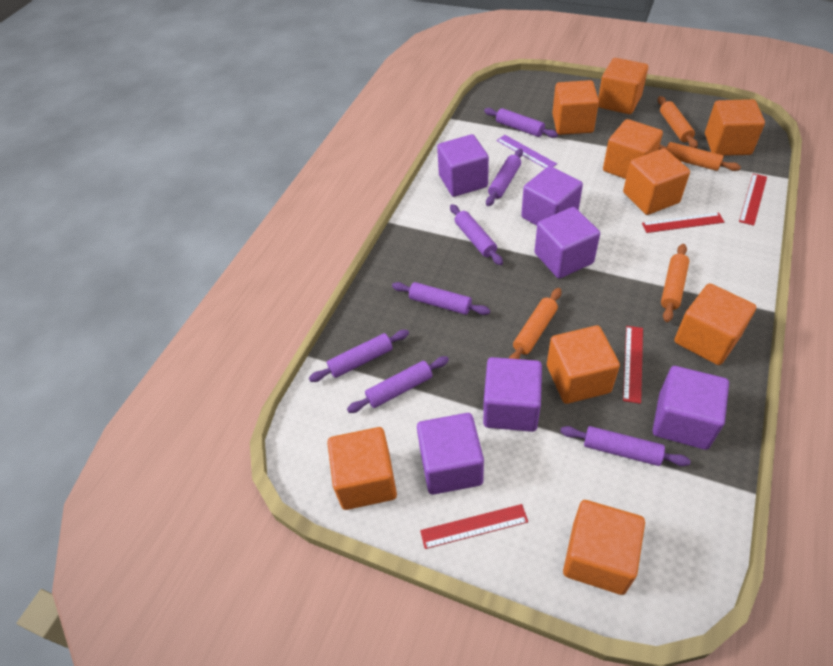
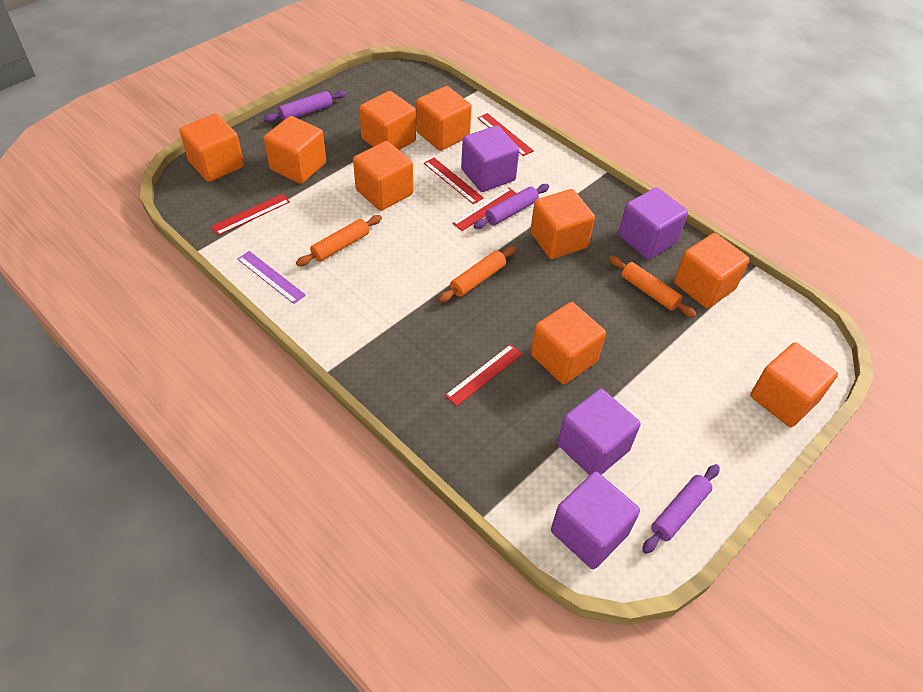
orange rolling pin: [509,288,561,359] [658,96,698,148] [658,142,741,171] [661,244,689,322] = 4 -> [296,215,382,266] [438,246,516,302] [609,256,697,318] = 3
purple cube: [417,413,484,495] [437,134,489,197] [483,357,542,432] [521,166,583,226] [534,207,600,278] [653,366,729,450] = 6 -> [461,125,519,192] [551,472,640,569] [557,389,641,475] [618,187,688,259] = 4
purple rolling pin: [309,330,409,382] [347,356,449,413] [392,282,490,315] [450,204,503,265] [484,108,558,138] [486,149,523,206] [560,426,691,466] = 7 -> [263,90,346,122] [473,184,549,229] [642,464,720,554] = 3
red ruler: [420,504,528,549] [623,326,643,404] [642,212,724,233] [739,174,767,226] = 4 -> [211,194,290,236] [424,158,484,204] [445,344,522,406] [452,187,517,231] [478,113,534,156] = 5

